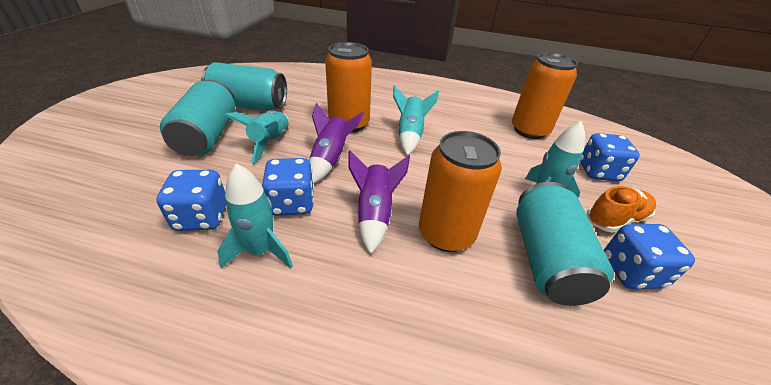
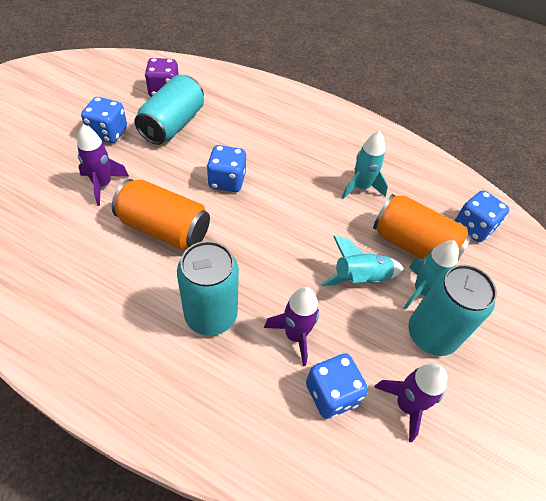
orange can: [325,42,372,133] [419,131,502,252] [512,53,578,139] = 3 -> [112,179,210,250] [373,194,472,260] = 2
orange shoe: [587,186,656,233] = 1 -> none = 0
purple dice: none = 0 -> [145,58,179,97] = 1
purple rocket: [309,102,365,183] [348,151,410,254] = 2 -> [77,124,129,206] [264,287,319,366] [374,364,447,442] = 3
turquoise rocket: [218,164,293,269] [224,110,289,163] [393,85,439,156] [525,121,585,198] = 4 -> [321,236,404,286] [342,131,388,199] [404,240,459,310] = 3

